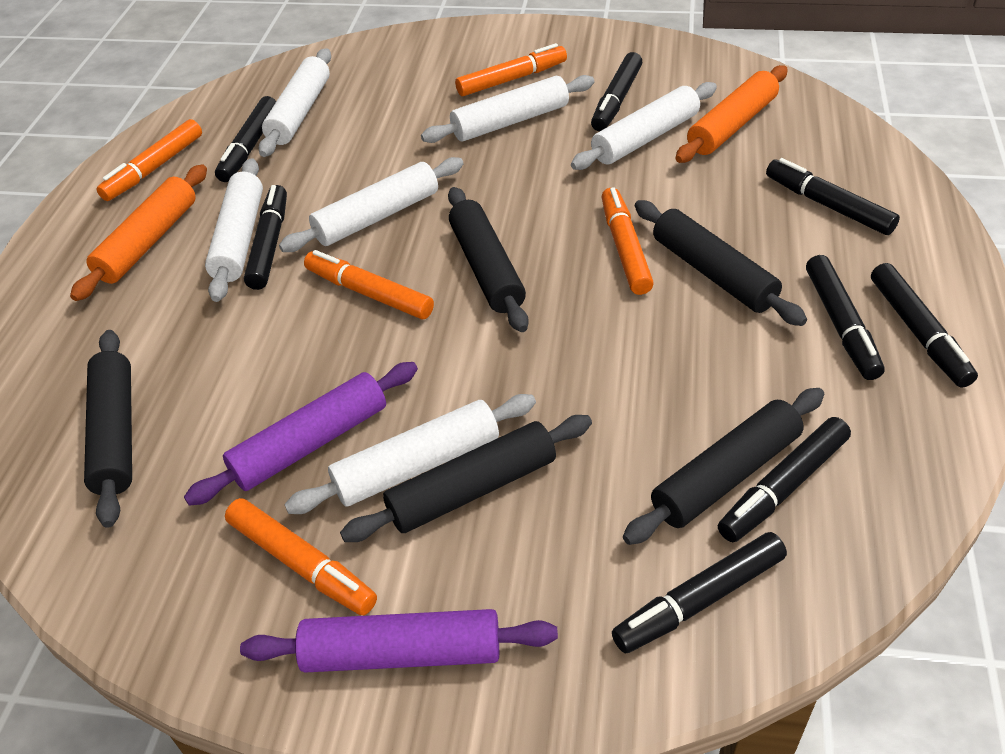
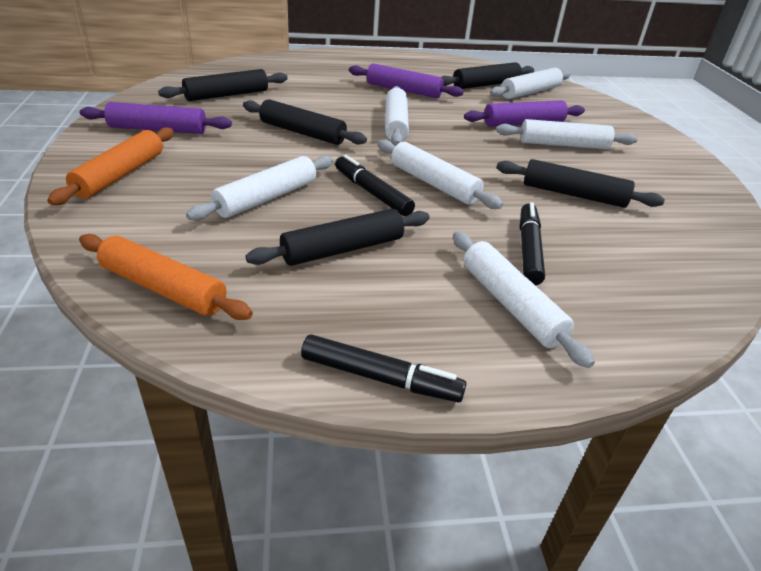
black marker: [215,96,276,182] [244,185,287,290] [591,52,642,131] [612,532,787,653] [718,417,851,542] [766,158,900,235] [806,255,885,380] [871,263,978,388] = 8 -> [301,334,466,402] [335,155,415,216] [520,202,545,285] = 3
orange marker: [96,119,202,201] [225,498,377,615] [304,250,434,319] [455,43,567,96] [601,187,654,295] = 5 -> none = 0
purple rolling pin: [184,362,418,506] [240,609,558,673] = 2 -> [80,102,232,134] [349,63,464,98] [464,100,585,127] = 3

